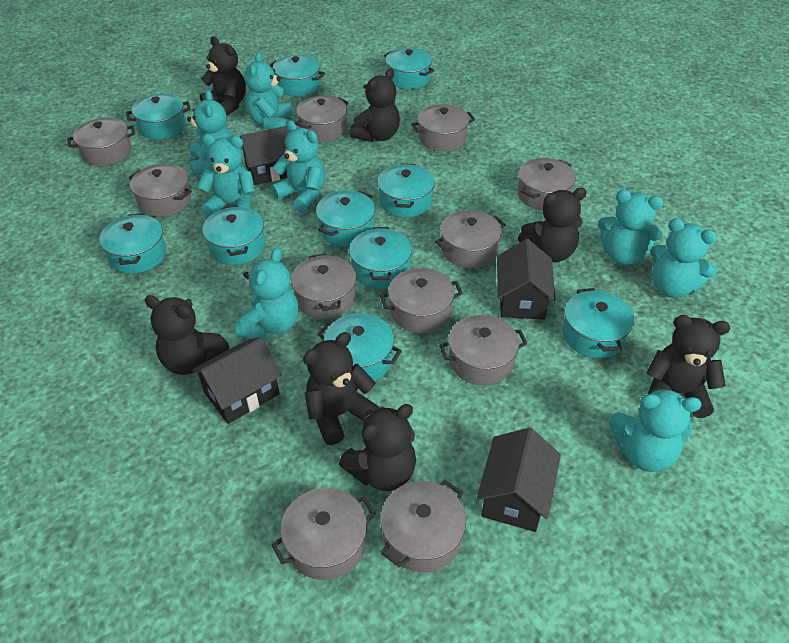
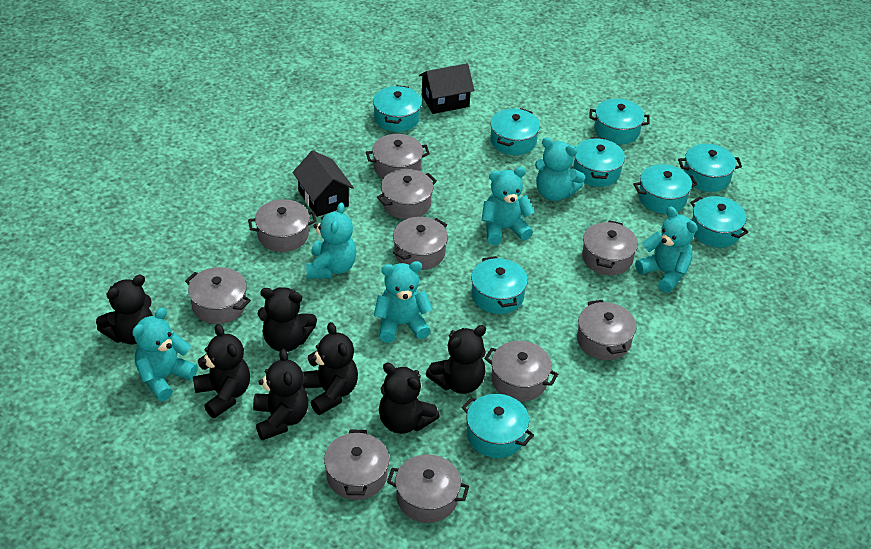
black house: [192,338,282,424] [240,126,290,185] [477,428,561,532] [497,239,556,319] = 4 -> [293,150,354,217] [419,63,474,114] = 2
grey pot: [67,118,135,166] [129,164,192,217] [271,488,376,580] [291,253,357,319] [295,96,348,142] [380,268,463,333] [380,480,466,573] [411,104,475,151] [435,210,506,268] [439,315,527,385] [518,158,576,210] = 11 -> [185,267,251,324] [248,199,317,252] [324,430,389,500] [366,134,430,178] [377,169,437,219] [387,454,469,523] [393,217,448,270] [484,341,558,401] [577,300,637,360] [582,220,638,275] = 10
turquoise pot: [100,213,166,273] [126,94,191,139] [202,206,265,265] [270,55,325,97] [316,191,375,247] [317,313,402,381] [349,227,412,289] [377,163,435,217] [384,48,434,89] [562,288,634,358] = 10 -> [373,85,422,132] [462,394,534,458] [471,256,528,314] [490,108,540,155] [573,137,625,187] [589,99,650,144] [633,164,698,214] [678,144,742,192] [690,196,748,248] = 9
turquoise teddy bear: [187,90,233,176] [197,134,255,217] [236,248,298,339] [244,52,293,129] [271,120,325,212] [598,190,663,265] [609,387,702,472] [650,218,717,298] = 8 -> [132,307,198,401] [306,202,357,279] [374,261,433,343] [482,167,535,245] [535,138,585,201] [635,207,698,293] = 6

